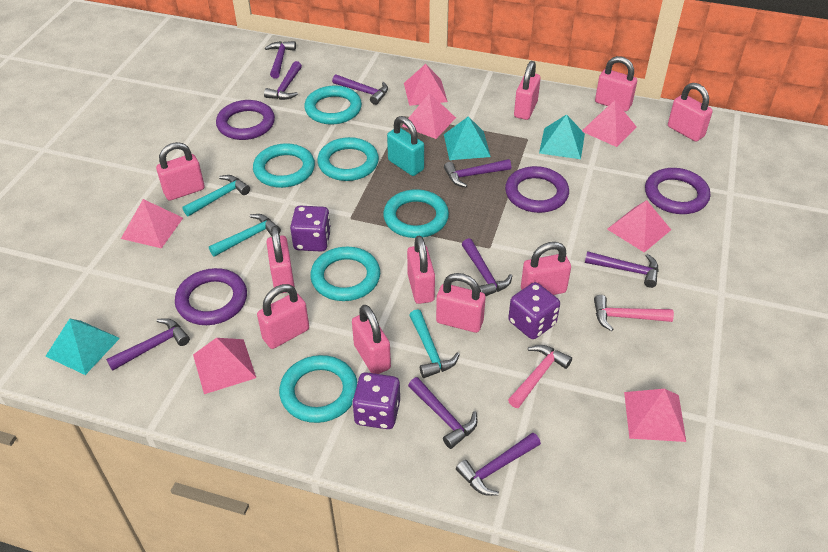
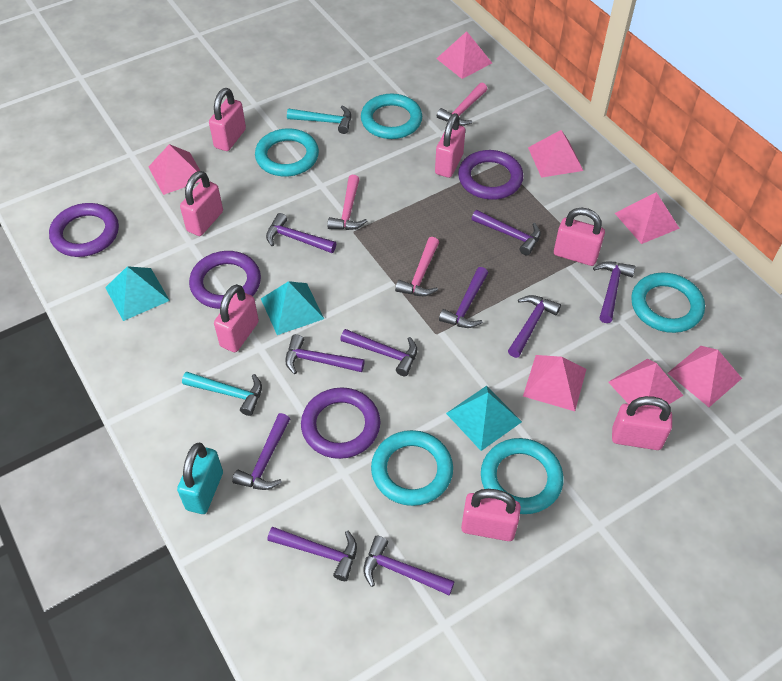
pink hammer: [508,345,572,408] [594,295,674,331] = 2 -> [327,175,367,230] [395,237,439,296] [437,83,487,126] = 3
pink padlock: [156,142,205,201] [257,284,309,349] [266,226,295,293] [352,305,391,374] [407,236,435,304] [436,273,486,333] [514,61,541,120] [521,242,571,295] [595,56,637,111] [668,83,713,142] = 10 -> [180,171,223,236] [209,88,246,151] [214,284,259,352] [435,113,465,178] [461,489,521,541] [554,207,605,266] [612,396,672,450] = 7
purple dice: [290,206,331,252] [352,372,400,429] [508,282,560,339] = 3 -> none = 0
purple hammer: [106,318,190,371] [264,61,302,100] [265,41,296,79] [332,74,388,105] [408,377,478,449] [444,159,511,187] [456,432,541,496] [462,238,512,296] [585,251,659,288] = 9 -> [232,413,290,490] [266,213,336,253] [267,527,357,581] [285,334,365,374] [340,329,417,376] [363,536,455,596] [439,267,488,328] [472,210,541,256] [508,295,561,358] [593,261,635,323] = 10
turquoise hammer: [182,175,250,216] [209,214,281,257] [409,309,460,378] = 3 -> [182,372,262,416] [287,105,351,134] = 2
turquoise ring: [253,143,315,188] [279,355,357,423] [304,85,362,125] [310,247,380,301] [317,137,379,181] [383,189,449,238] = 6 -> [255,128,319,177] [361,93,422,139] [371,430,453,506] [481,438,564,514] [631,272,705,333] = 5

